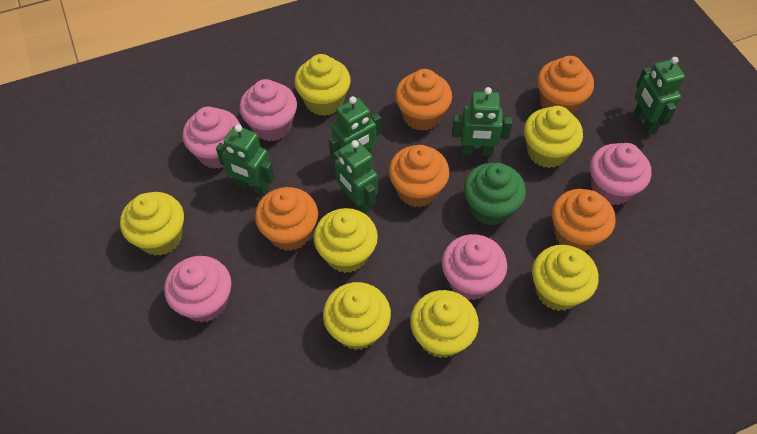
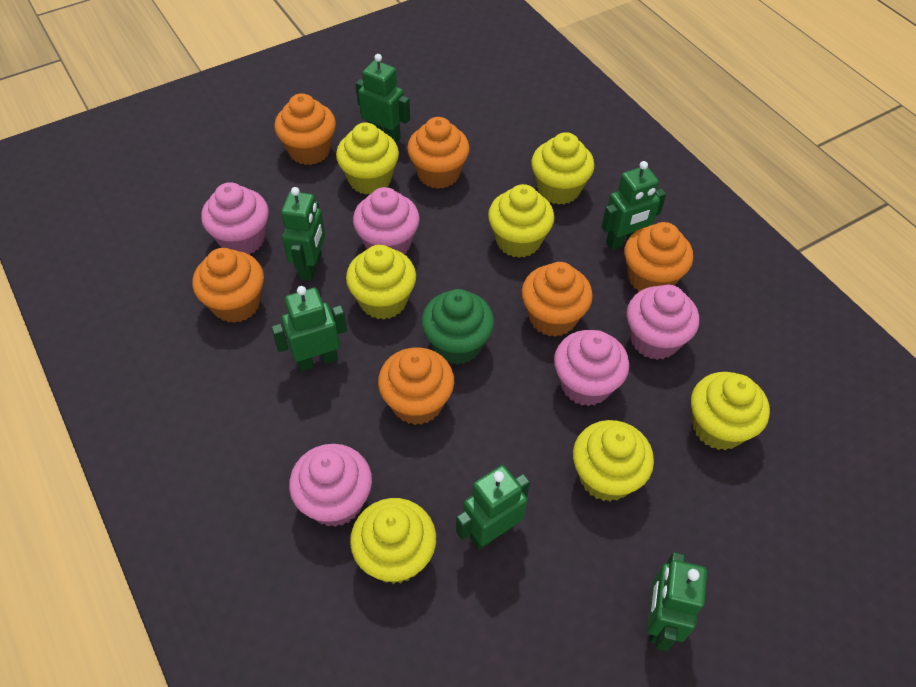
green robot: [216,124,274,196] [329,96,381,159] [333,140,378,213] [452,87,513,156] [634,57,685,134] = 5 -> [271,286,347,372] [281,187,325,281] [356,54,410,143] [456,465,530,550] [601,161,666,250] [647,552,707,651] = 6
orange cupcake: [255,187,318,251] [389,145,450,207] [395,69,452,131] [537,56,594,114] [552,189,616,252] = 5 -> [192,248,264,323] [274,93,336,165] [378,347,454,425] [407,117,470,189] [522,262,593,337] [625,222,693,292] = 6

